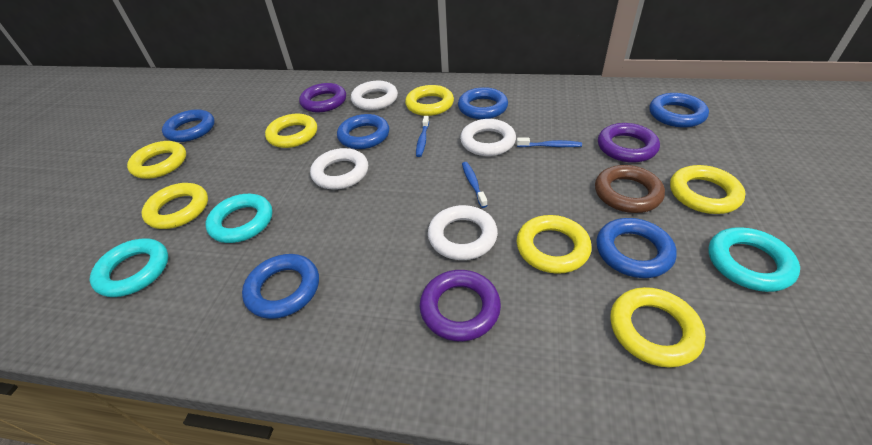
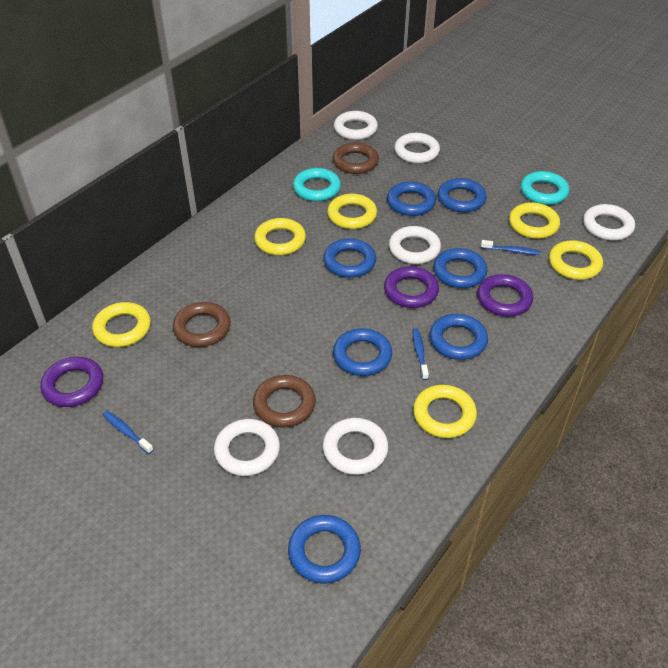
blue ring: [162,109,215,142] [242,254,319,319] [337,114,389,149] [458,87,508,119] [596,218,677,278] [649,93,709,128] = 6 -> [288,515,361,583] [323,238,376,278] [333,328,392,376] [387,181,436,216] [429,314,488,360] [433,248,487,288] [438,178,487,212] = 7
brown ring: [595,165,665,213] = 1 -> [173,302,231,347] [253,375,316,427] [333,142,379,174] = 3
turquoise ring: [90,239,168,297] [205,194,272,243] [709,227,800,292] = 3 -> [293,168,341,201] [520,171,570,205] = 2
white ring: [310,148,368,190] [351,81,398,110] [428,205,498,260] [460,119,516,156] = 4 -> [214,419,280,476] [323,418,388,475] [334,111,378,140] [389,226,441,264] [394,133,440,163] [583,204,635,240] = 6
yellow ring: [127,141,186,179] [141,183,208,229] [265,114,317,148] [405,85,454,116] [517,215,592,274] [610,287,706,368] [670,165,745,214] = 7 -> [92,302,151,347] [254,218,306,255] [327,194,377,229] [413,385,477,438] [509,202,560,239] [549,240,603,280] = 6

